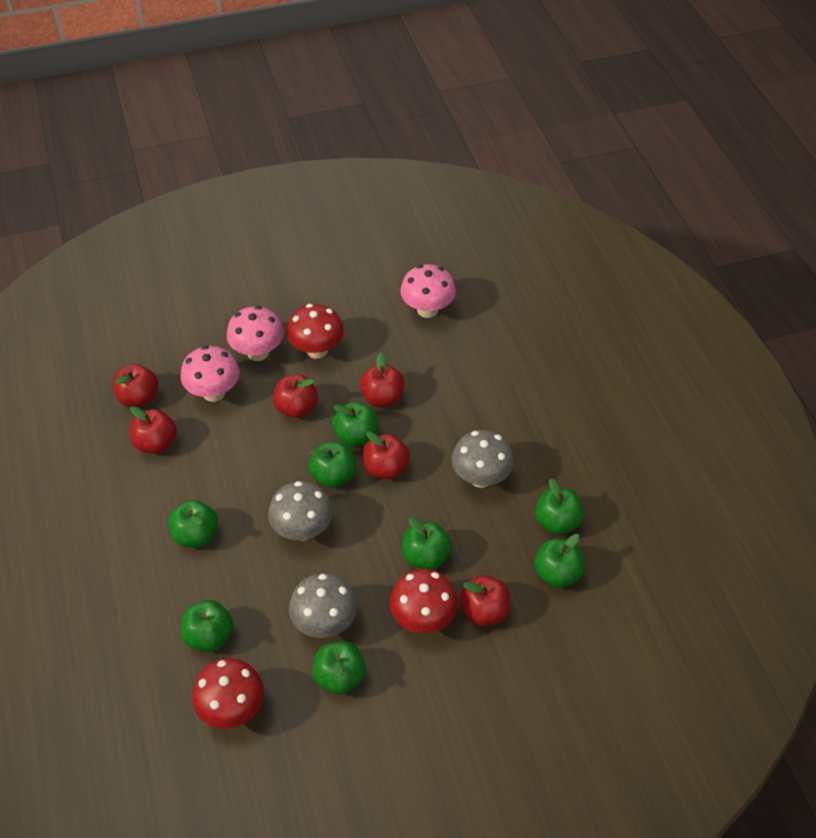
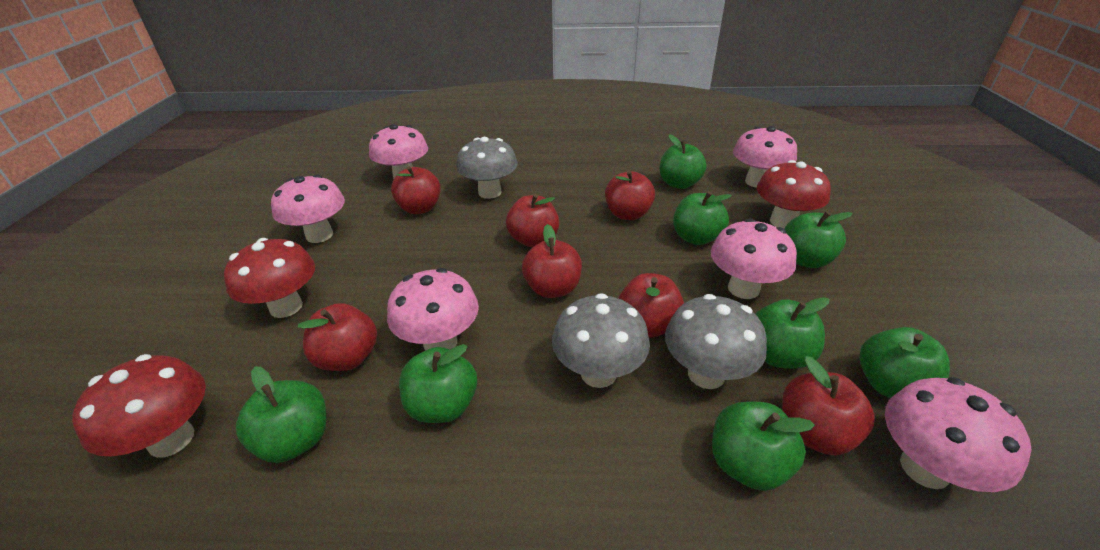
pink mushroom: [181,346,240,402] [227,306,284,361] [400,264,456,318] = 3 -> [271,175,345,243] [369,124,428,179] [387,268,479,351] [711,218,797,299] [733,126,797,188] [885,377,1032,492] = 6
red apple: [113,364,158,407] [130,406,177,454] [273,374,318,418] [360,353,405,407] [363,431,410,479] [459,575,510,626] = 6 -> [298,303,377,371] [391,166,441,214] [506,194,559,247] [522,224,582,298] [605,170,655,220] [618,273,684,338] [782,356,875,455] = 7

